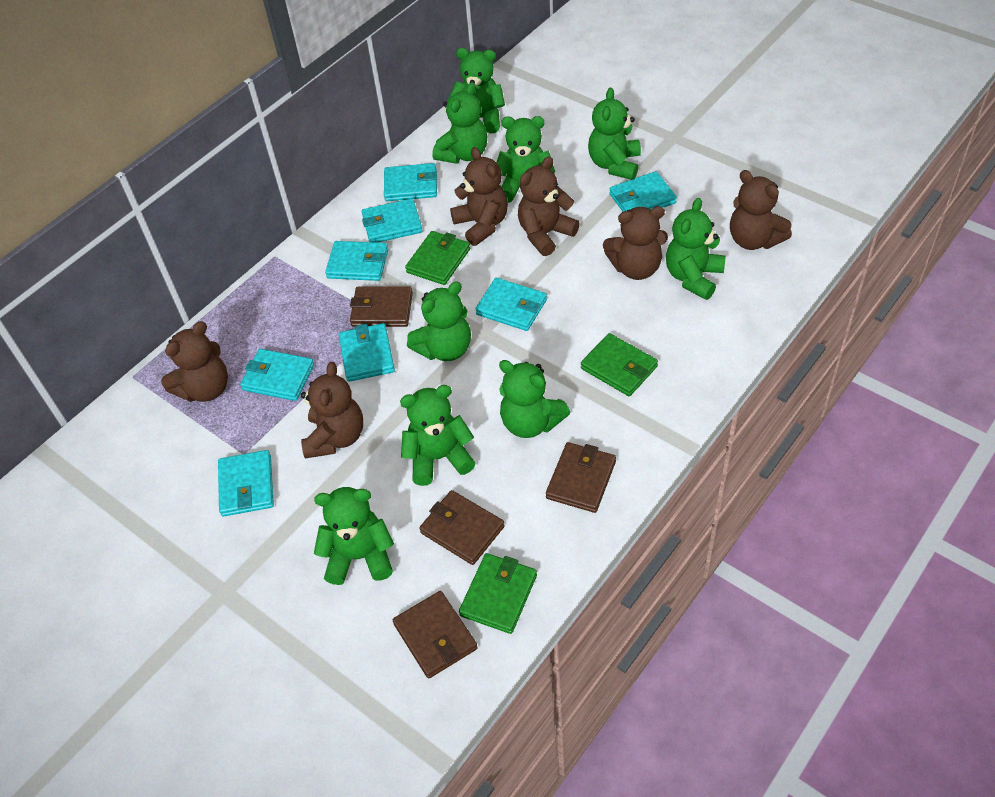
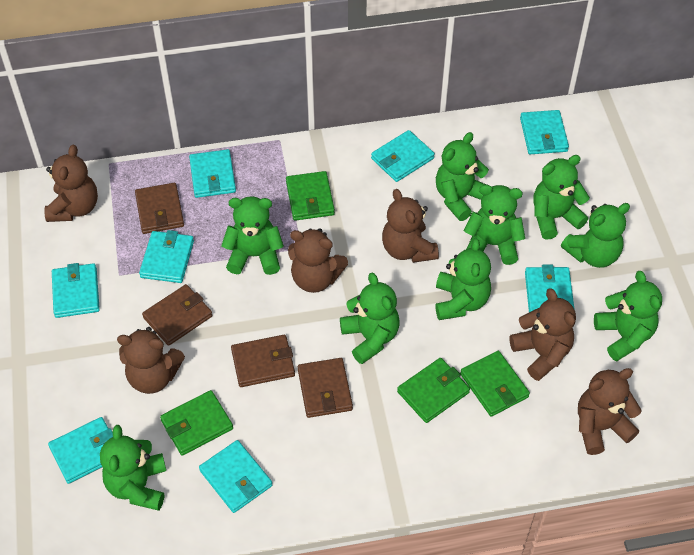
green wallet: [405,231,470,285] [459,553,537,634] [581,333,658,396] = 3 -> [160,390,233,456] [286,171,335,221] [397,358,470,423] [460,351,530,417] = 4

